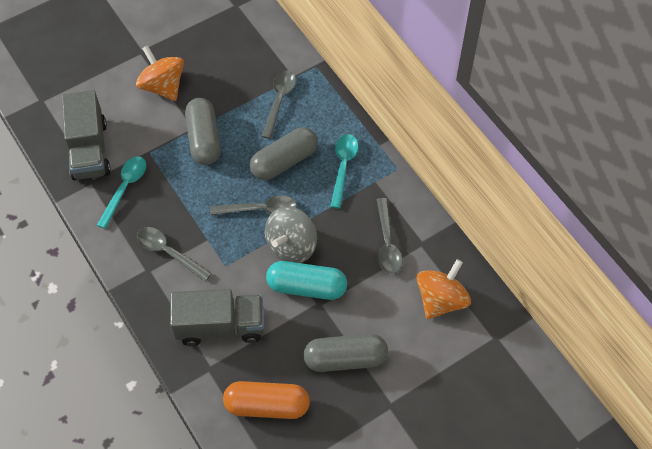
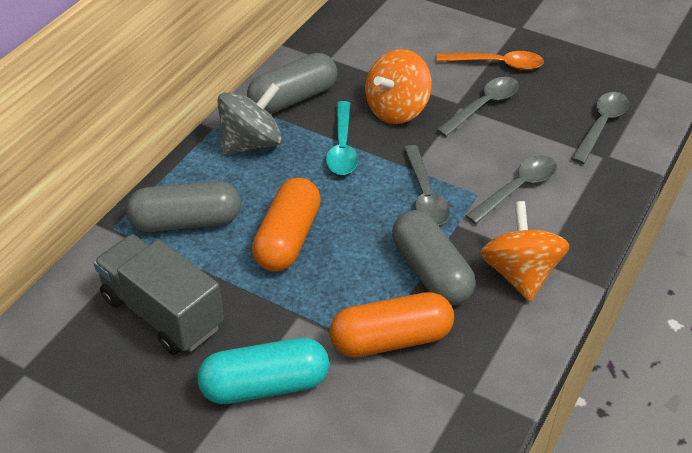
grey truck: [62,90,111,180] [170,289,264,346] = 2 -> [93,234,224,355] = 1
orange capsule: [223,381,310,419] = 1 -> [252,177,321,272] [330,292,454,357] = 2
orange spoon: none = 0 -> [437,51,544,70] = 1
turquoise spoon: [97,156,146,229] [330,134,358,209] = 2 -> [326,101,358,175] = 1

